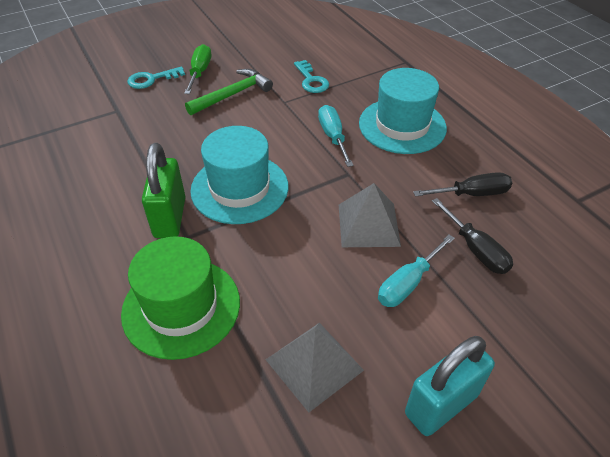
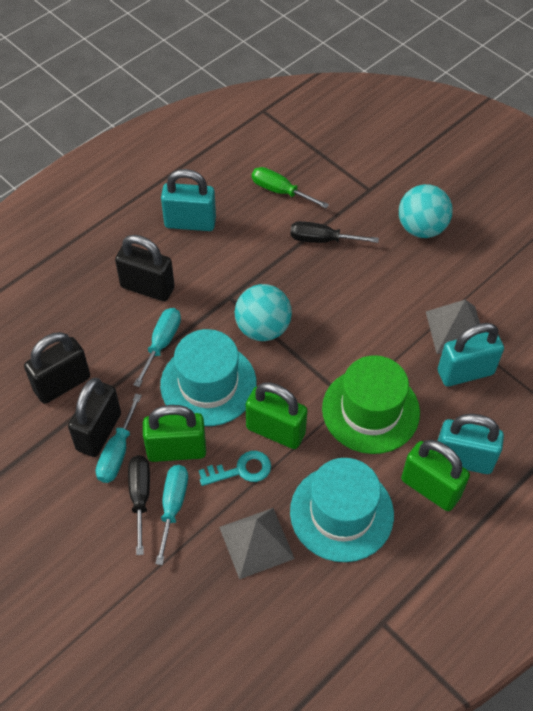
black padlock: none = 0 -> [24,332,90,404] [68,378,121,457] [115,235,175,301] = 3
green hammer: [185,69,273,115] = 1 -> none = 0
green padlock: [142,143,186,238] = 1 -> [143,405,206,462] [246,382,308,449] [401,440,470,511] = 3
turquoise ball: none = 0 -> [235,284,292,341] [399,184,453,238] = 2
turquoise key: [127,67,185,89] [294,60,329,93] = 2 -> [199,451,271,486] = 1
turquoise padlock: [405,336,495,436] = 1 -> [161,169,216,231] [437,414,504,474] [438,323,504,386] = 3
turquoise screwdriver: [318,105,354,167] [378,234,455,307] = 2 -> [96,394,142,483] [134,308,181,387] [155,465,188,565] = 3

